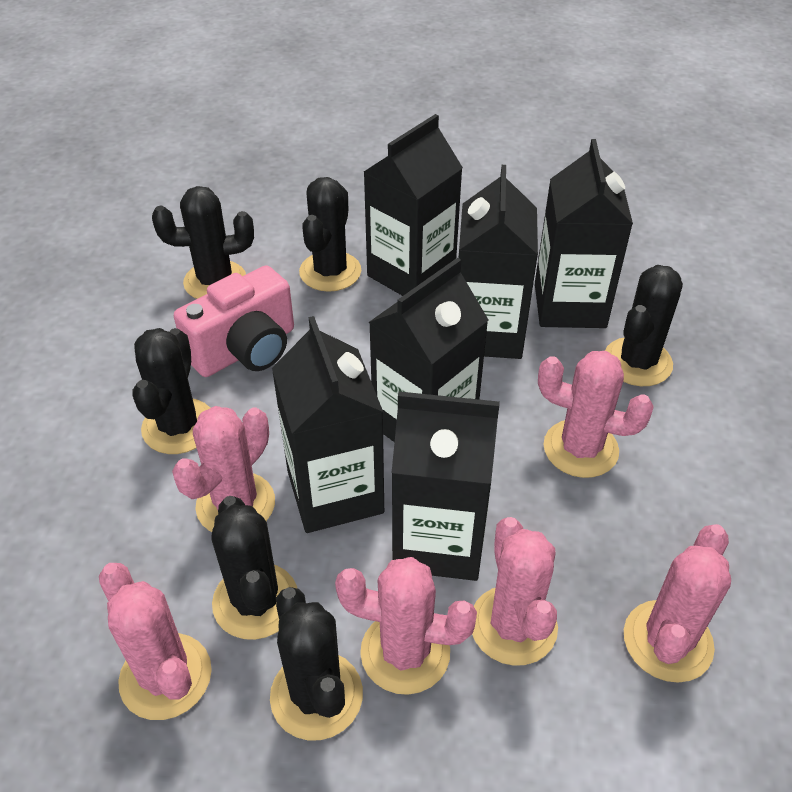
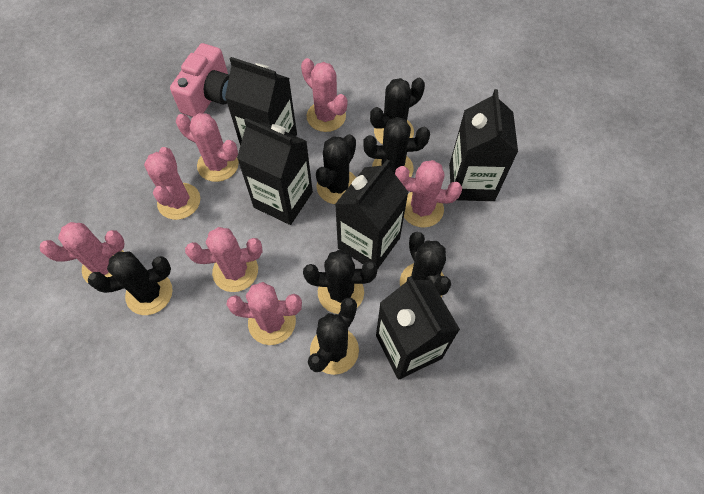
black cactus: [133,328,210,454] [152,186,254,299] [211,496,298,640] [270,587,363,740] [299,177,361,292] [605,265,683,386] = 6 -> [88,252,173,315] [303,250,377,314] [308,298,359,375] [316,134,356,204] [363,117,430,177] [370,78,425,145] [400,232,451,297] = 7
black carton: [272,316,384,533] [364,114,463,296] [369,258,488,442] [392,392,500,581] [458,165,538,359] [535,139,633,328] = 6 -> [225,57,297,146] [237,118,313,225] [335,160,409,270] [376,276,460,380] [449,89,518,201] = 5
pink cactus: [99,563,212,720] [172,406,275,532] [335,557,477,695] [472,517,558,666] [538,351,654,478] [624,524,731,683] = 6 -> [40,222,125,283] [144,147,200,220] [176,113,239,182] [185,227,263,292] [226,282,302,345] [301,58,347,132] [395,160,462,228] = 7

